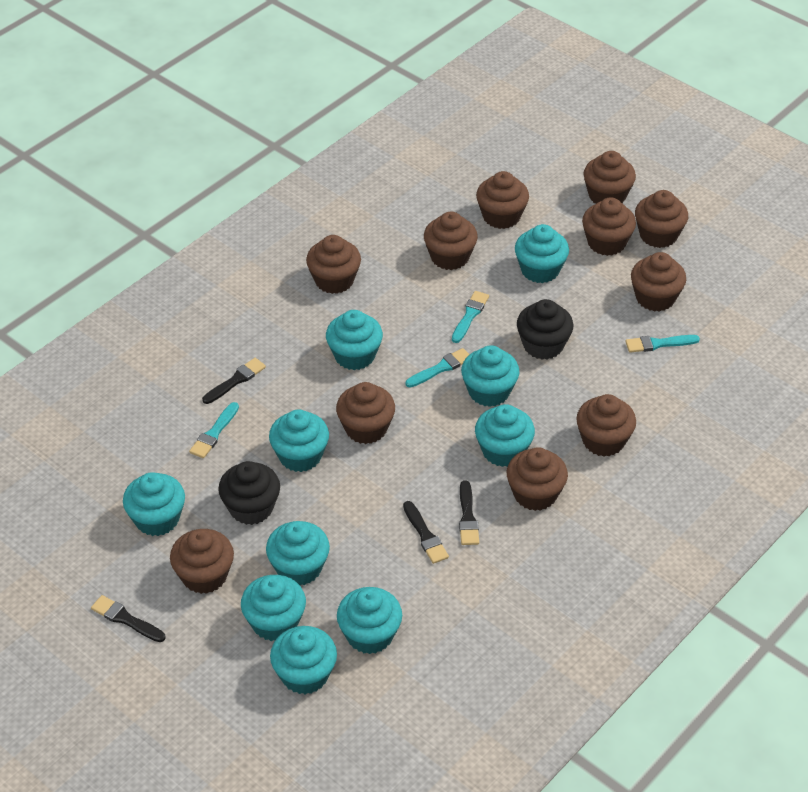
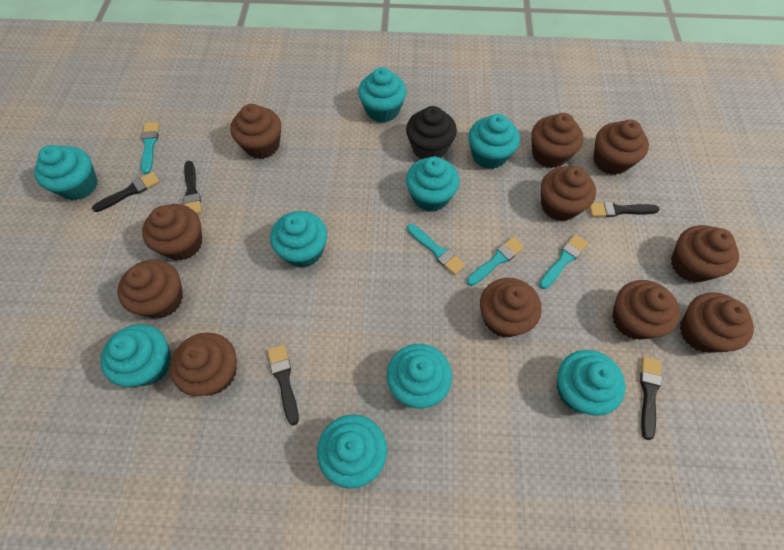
black brush: [91,595,166,642] [202,358,266,404] [403,501,449,564] [459,480,479,545] = 4 -> [92,172,160,212] [183,161,201,214] [267,345,299,426] [589,202,660,217] [640,357,662,440] = 5
black cupcake: [218,461,280,525] [517,299,573,360] = 2 -> [406,106,457,159] = 1
turquoise cupcake: [123,472,185,536] [241,575,306,641] [266,521,330,585] [269,409,329,472] [270,626,337,694] [326,310,383,370] [337,587,402,654] [461,345,519,407] [475,404,535,467] [515,224,569,283] = 10 -> [34,145,98,200] [100,324,171,387] [270,211,327,268] [317,414,387,489] [358,67,406,123] [387,344,452,408] [406,157,460,212] [469,114,520,169] [557,350,625,416] = 9

